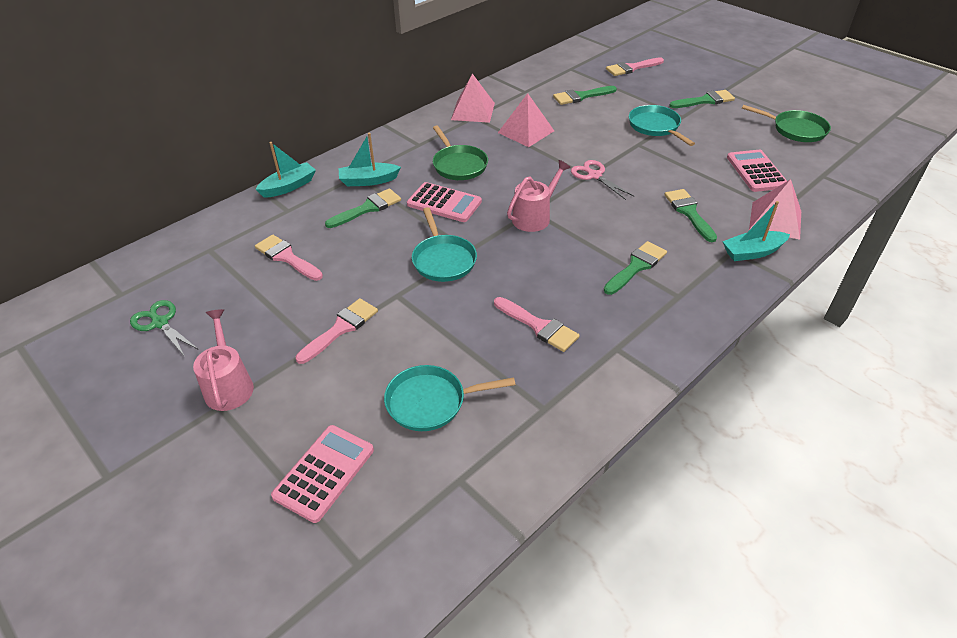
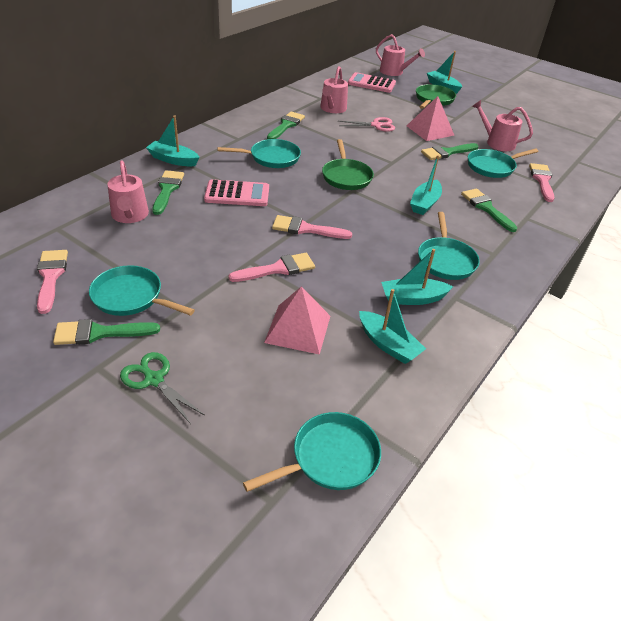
pink calculator: [271,425,374,523] [407,182,482,222] [727,150,787,192] = 3 -> [204,179,269,206] [348,72,396,93] = 2
pink pyramid: [451,74,495,123] [498,93,554,147] [749,179,801,239] = 3 -> [264,286,330,355] [407,96,454,141] = 2
pink watering can: [193,309,254,411] [507,160,571,232] = 2 -> [107,161,149,223] [320,66,348,113] [376,34,425,76] [472,100,533,151] = 4
turquoise boat: [255,142,316,198] [339,133,401,186] [722,201,790,261] = 3 -> [146,115,200,166] [359,289,426,364] [381,249,453,305] [410,155,442,215] [427,51,462,94] = 5
turquoise pan: [384,365,515,431] [412,207,477,282] [629,105,695,146] = 3 -> [89,265,195,316] [217,139,301,168] [243,412,381,492] [418,212,480,280] [468,149,538,178] = 5

